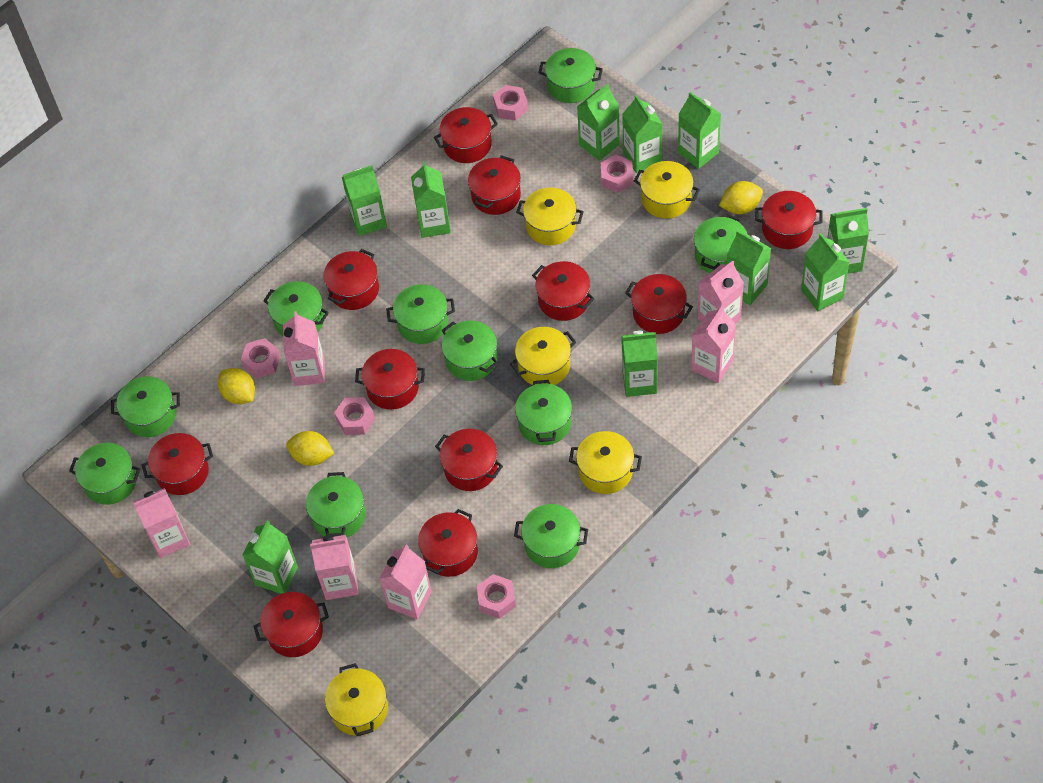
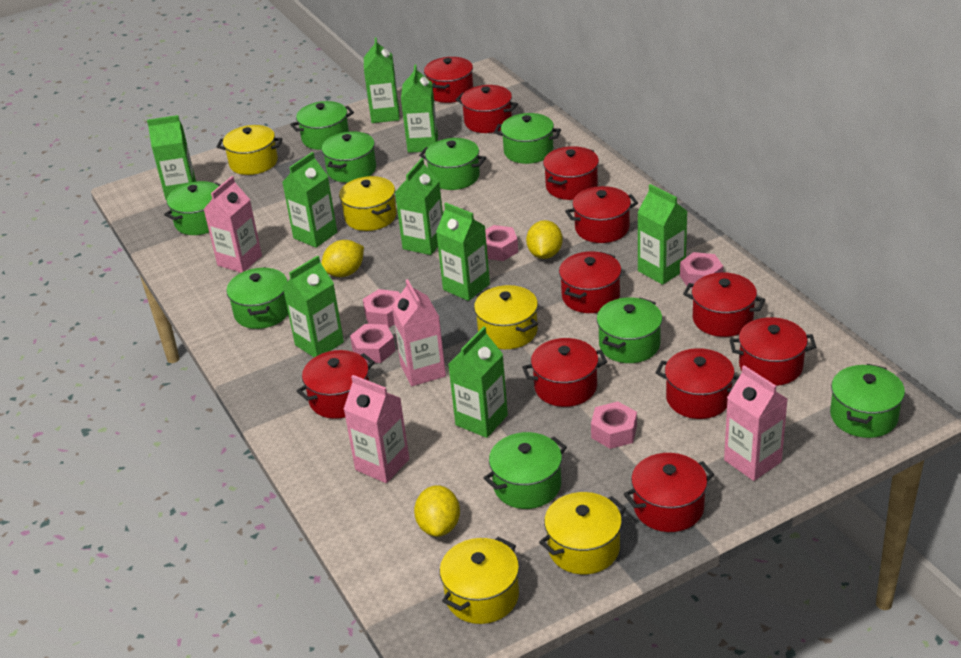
green carton: [243,520,298,594] [342,165,387,236] [411,161,451,238] [577,84,620,161] [621,331,658,397] [622,95,662,173] [678,92,721,169] [727,230,771,305] [801,233,849,311] [827,208,869,273] = 10 -> [147,115,196,201] [282,152,337,248] [283,256,344,357] [364,37,400,123] [395,158,443,255] [401,65,438,153] [436,203,490,301] [448,326,508,438] [637,184,687,285] = 9
green pot: [69,443,140,505] [111,376,180,437] [263,281,329,336] [306,472,366,537] [386,284,455,344] [442,321,498,381] [514,504,588,568] [515,380,572,445] [538,48,603,103] [694,214,747,273] = 10 -> [164,181,220,235] [226,267,288,329] [290,101,354,150] [322,131,376,183] [419,138,486,190] [484,432,567,509] [494,113,561,164] [597,297,662,363] [830,364,905,438] = 9
pink carton: [133,488,190,558] [283,311,325,386] [310,535,359,600] [379,545,432,619] [691,306,736,383] [698,261,744,324] = 6 -> [203,176,262,273] [344,375,409,483] [392,279,446,386] [724,365,788,481] = 4

